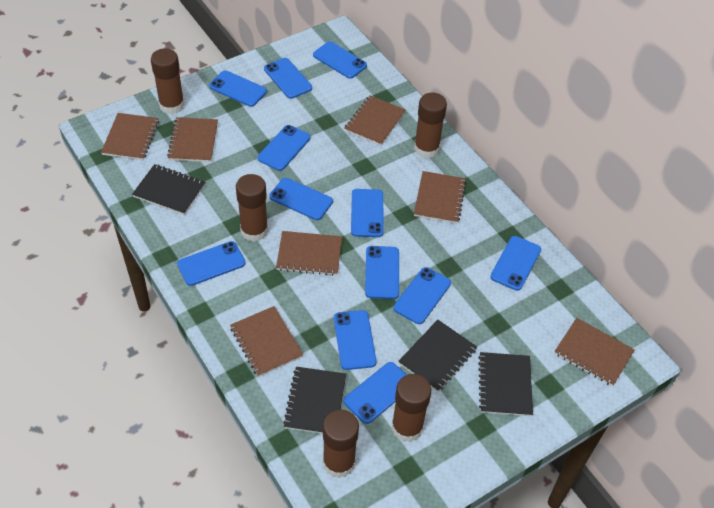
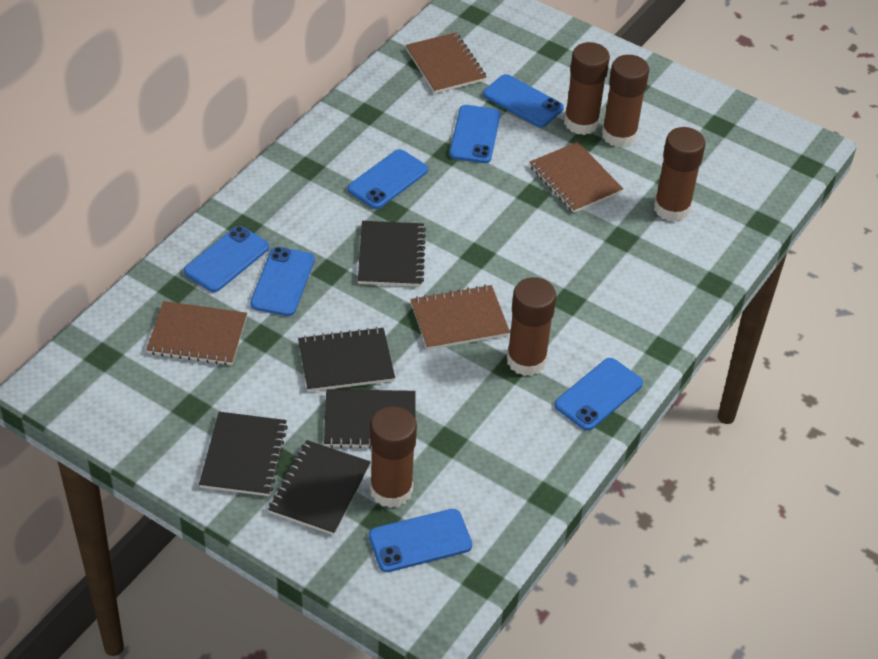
black notebook: [132,164,205,215] [283,367,346,434] [398,320,477,392] [478,352,533,416] = 4 -> [199,412,288,496] [268,440,371,535] [298,327,395,392] [324,389,416,449] [358,221,426,287] = 5
blue phone: [177,241,245,286] [209,70,267,107] [257,125,310,171] [264,58,312,99] [270,178,333,220] [313,41,367,79] [334,310,376,370] [344,362,407,424] [351,189,383,237] [365,246,399,299] [393,267,451,324] [490,236,541,291] = 12 -> [184,226,269,292] [250,247,315,316] [348,149,428,209] [369,509,472,572] [449,105,500,163] [483,74,564,127] [555,358,643,431] = 7
brown notebook: [101,113,159,160] [167,117,218,162] [230,306,303,377] [276,231,342,276] [344,95,406,146] [414,171,466,224] [554,318,635,386] = 7 -> [146,301,247,365] [405,33,487,93] [410,285,510,350] [529,142,623,213] = 4

